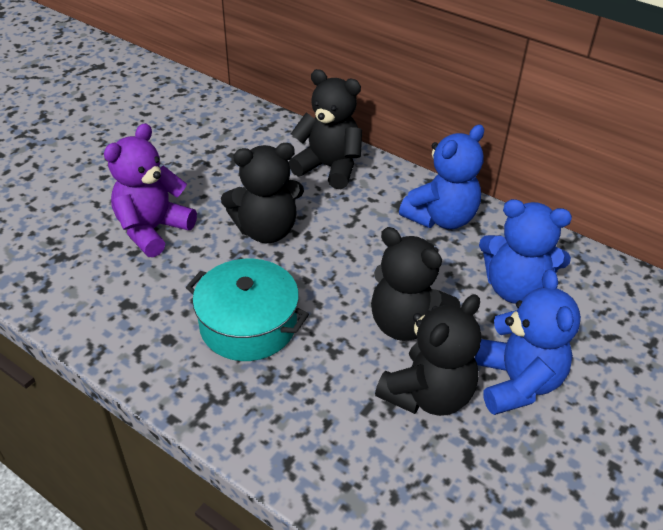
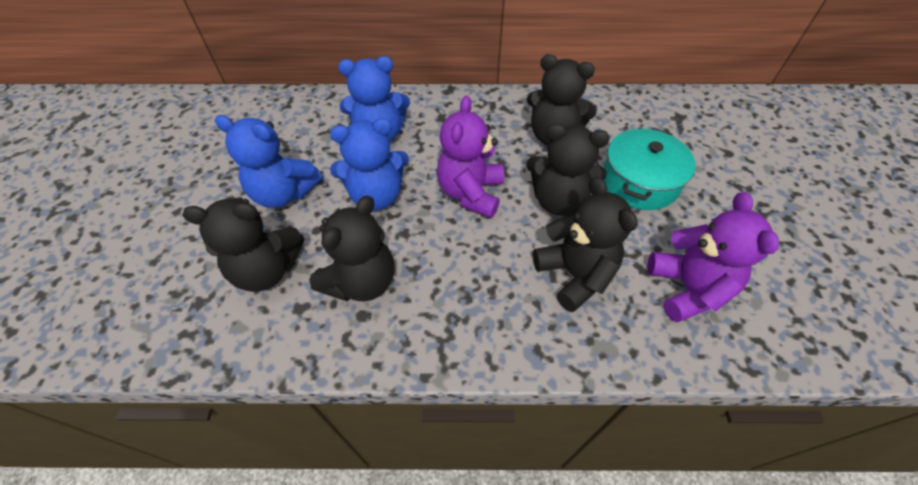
black teddy bear: [221,143,304,243] [289,69,362,189] [371,227,460,341] [375,294,481,416] = 4 -> [182,197,304,292] [309,196,394,302] [526,124,610,216] [527,54,597,145] [533,176,638,312] = 5
purple teddy bear: [104,123,197,257] = 1 -> [437,96,504,218] [647,192,779,323] = 2

